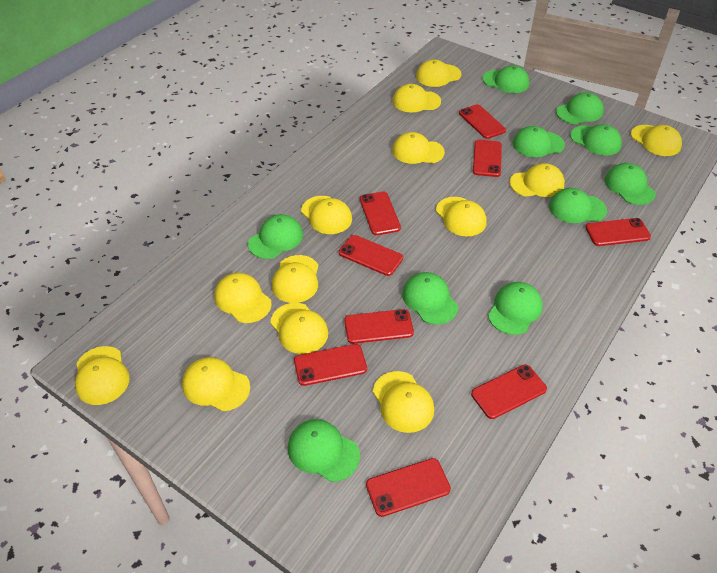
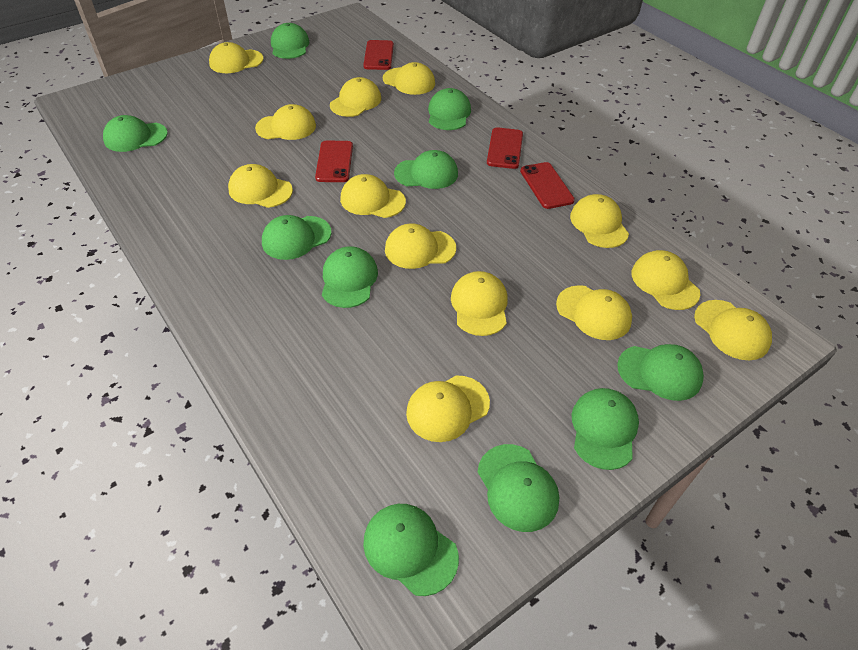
red phone: [294,344,367,386] [339,235,403,276] [344,309,414,344] [360,192,401,235] [366,458,451,517] [459,104,506,139] [471,364,547,419] [473,140,502,177] [585,218,651,246] = 9 -> [315,141,353,182] [363,40,394,70] [487,127,523,169] [520,162,575,209] = 4

